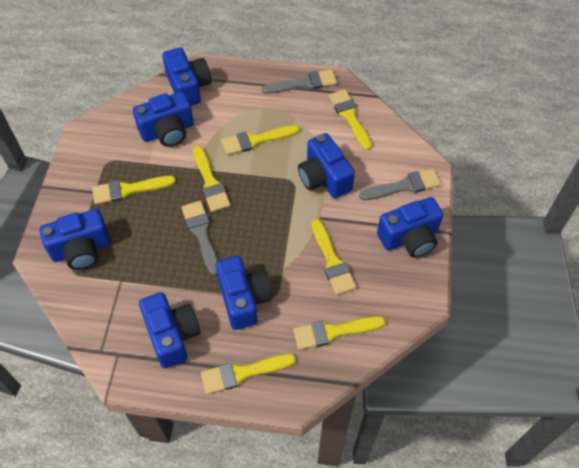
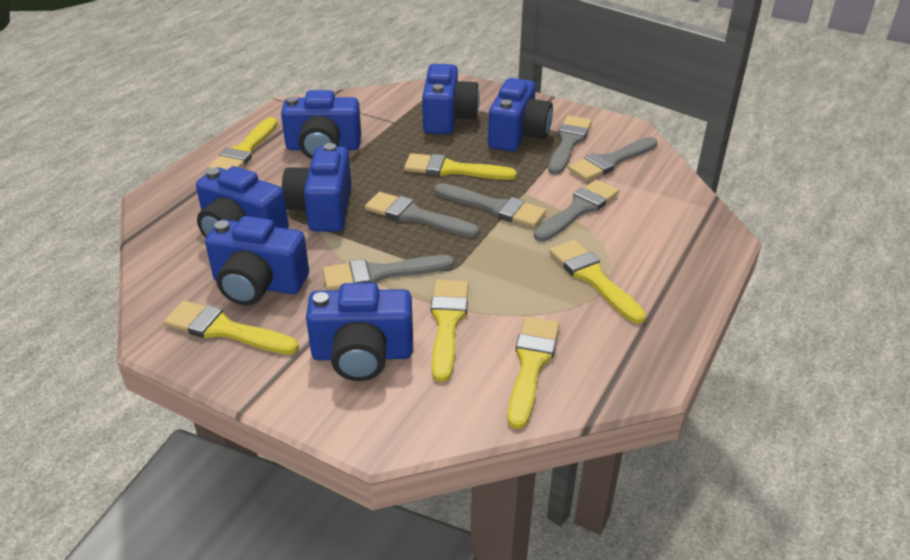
grey brush: [181,201,218,275] [262,69,337,94] [359,169,441,200] = 3 -> [323,255,454,291] [365,192,479,238] [434,183,546,228] [534,180,619,241] [549,116,592,174] [568,137,657,181] = 6
yellow brush: [92,176,176,204] [193,146,231,212] [201,354,296,394] [221,125,300,155] [293,316,386,350] [311,219,356,295] [329,89,372,150] = 7 -> [164,301,299,354] [209,117,277,170] [404,153,517,180] [431,280,469,382] [507,316,560,429] [549,240,646,324] = 6

